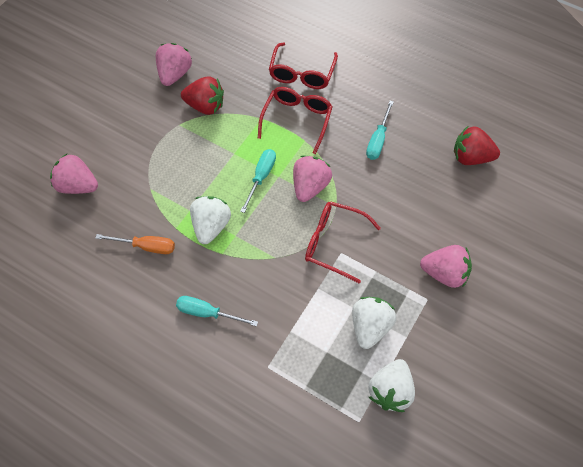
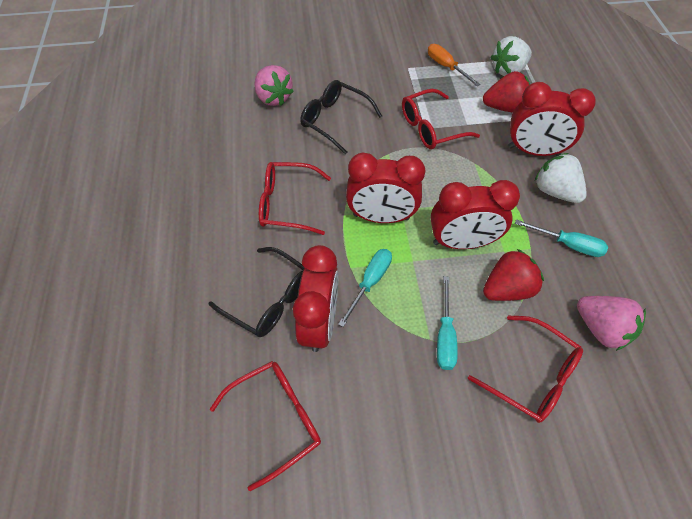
black glasses: none = 0 -> [208,247,304,337] [300,80,382,155] = 2
pink strawberry: [50,153,98,194] [156,43,192,86] [293,156,332,202] [420,245,472,288] = 4 -> [255,65,294,106] [577,296,646,351] = 2
red clock: none = 0 -> [293,245,338,352] [346,153,426,223] [431,180,520,249] [508,82,595,156] = 4
red glasses: [258,87,333,154] [269,42,338,89] [305,201,381,283] = 3 -> [210,361,321,491] [259,162,331,235] [402,89,480,149] [468,315,583,423] = 4
white strawberry: [190,196,231,244] [352,297,396,349] [369,359,415,412] = 3 -> [490,36,532,76] [535,153,587,203] = 2

